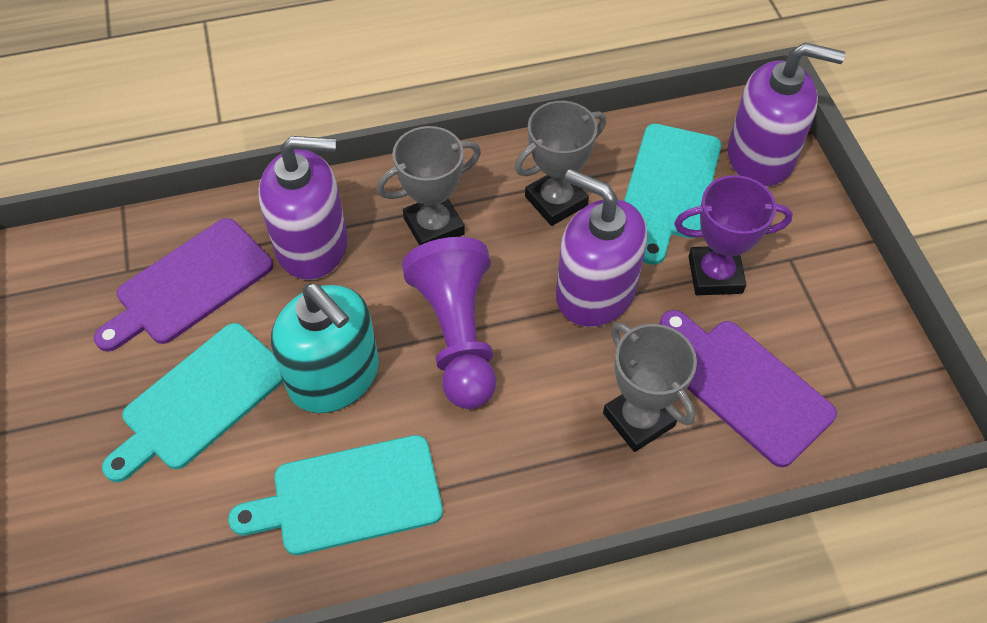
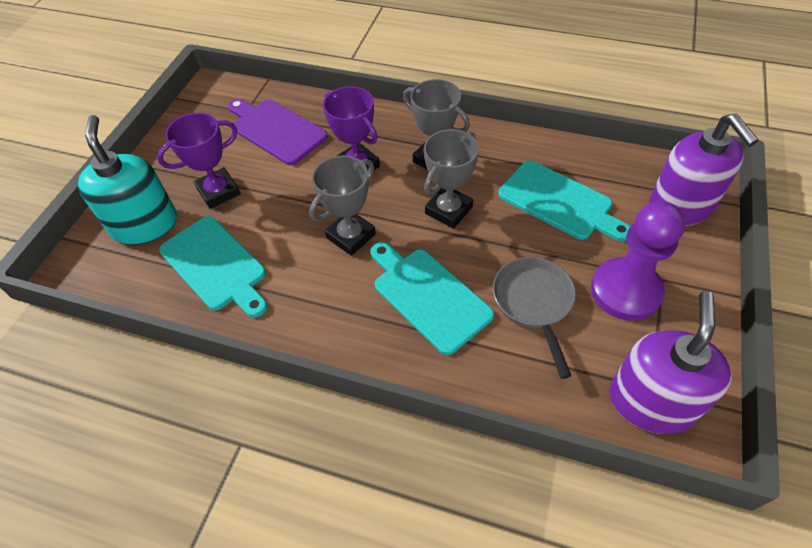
grey pan: none = 0 -> [493,257,576,379] = 1
purple cutting board: [94,218,273,352] [660,310,837,467] = 2 -> [228,99,328,165] = 1
purple soap dispenser: [259,136,348,280] [556,169,647,327] [728,43,845,187] = 3 -> [610,291,732,434] [649,114,759,226] = 2
purple trophy: [674,175,793,295] = 1 -> [157,112,241,209] [323,86,380,170] = 2

